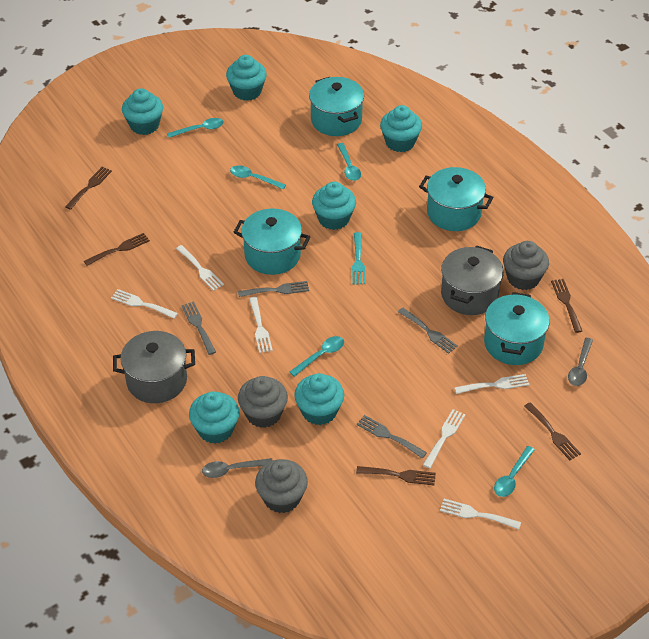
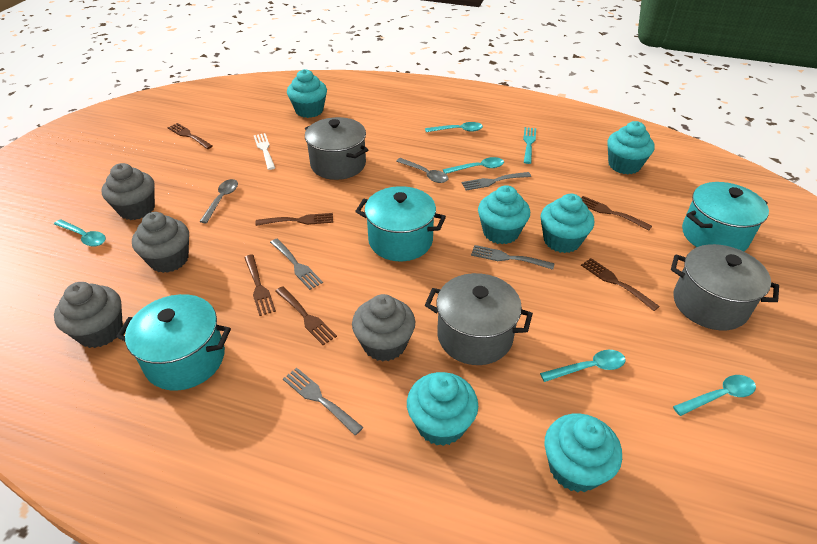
brown fork: [65,167,112,210] [84,233,150,266] [356,466,436,485] [524,402,581,460] [551,279,582,333] = 5 -> [167,123,213,149] [244,255,276,316] [256,213,333,226] [275,286,337,345] [581,196,652,231] [581,258,660,311] = 6
grey cupcake: [238,376,288,428] [255,459,308,513] [503,241,549,290] = 3 -> [54,282,123,348] [102,163,155,220] [132,212,189,273] [352,294,415,362] = 4
grey pot: [113,331,195,403] [441,246,504,315] = 2 -> [305,117,368,180] [425,273,533,365] [671,244,779,331] = 3
turquoise pot: [234,209,310,275] [309,77,364,136] [419,167,494,231] [484,292,550,365] = 4 -> [116,294,231,391] [355,186,446,261] [682,182,769,251] = 3
white fork: [111,289,178,319] [176,245,224,291] [249,297,273,353] [423,409,466,468] [440,499,521,529] [454,374,530,394] = 6 -> [254,133,275,170] = 1

